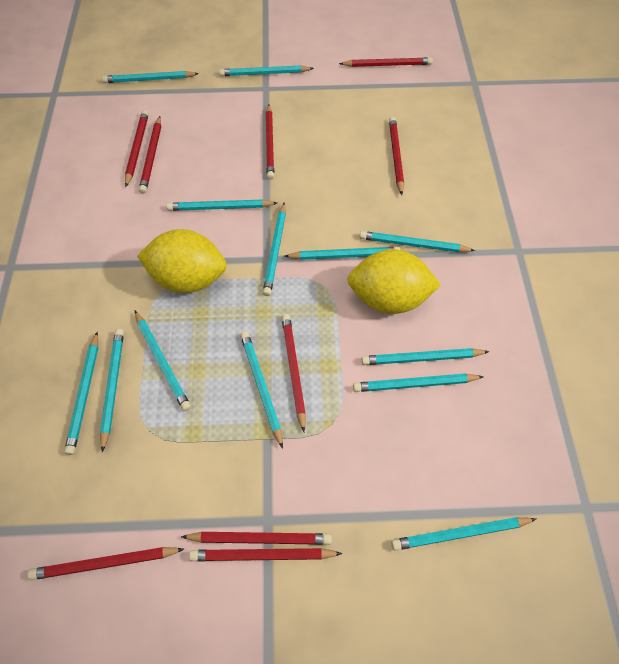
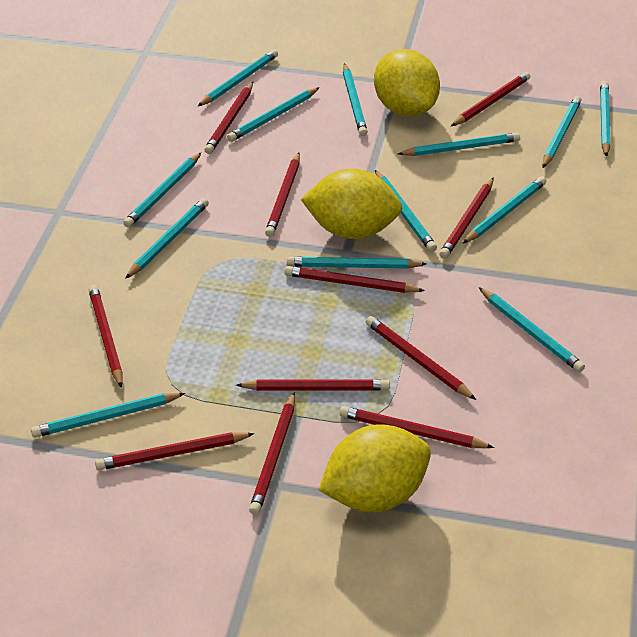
red pencil: [28,547,184,580] [125,110,149,187] [139,116,161,194] [181,532,332,545] [189,548,342,561] [266,104,274,180] [282,314,306,432] [339,57,433,67] [389,117,404,195] = 9 -> [89,285,123,388] [95,432,254,470] [204,82,253,154] [236,379,390,391] [249,392,295,515] [265,152,300,237] [285,266,425,293] [340,406,494,448] [366,316,476,400] [439,177,494,258] [451,72,530,126] = 11
yellow lemon: [137,229,227,293] [347,249,441,314] = 2 -> [301,169,402,239] [319,424,431,512] [374,49,440,116] = 3

